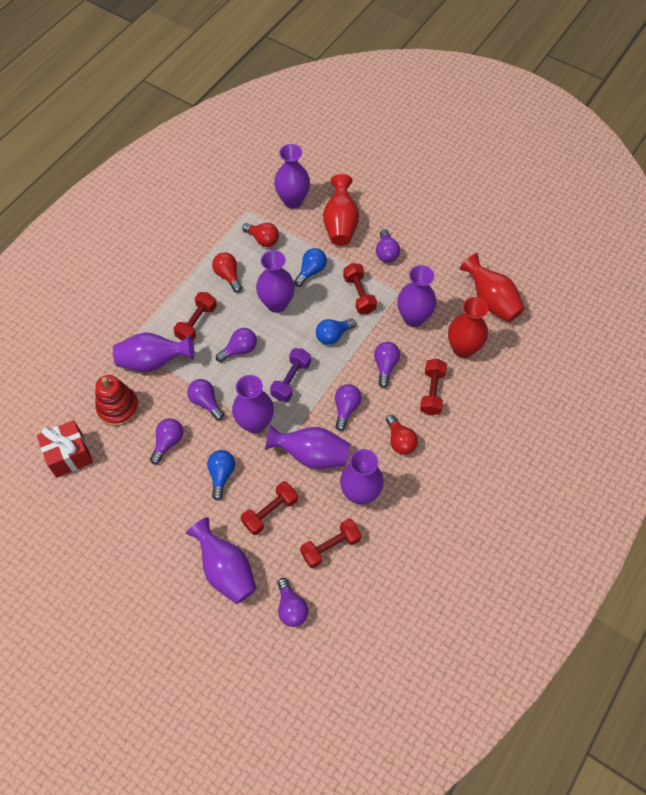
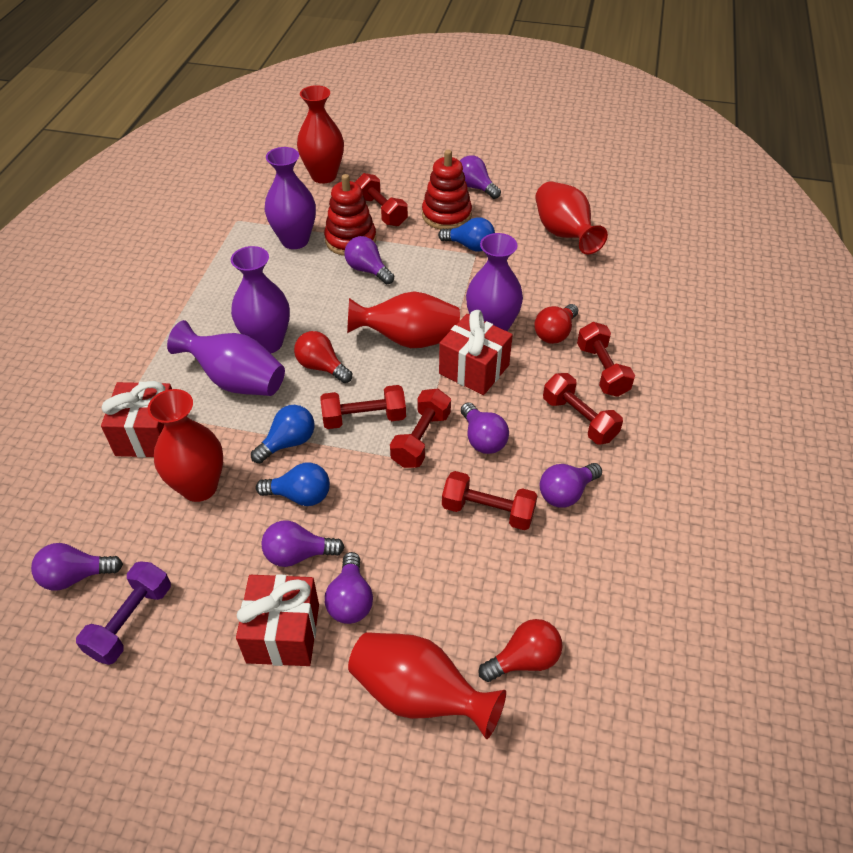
purple vase: [113,332,194,372] [186,517,257,604] [232,375,274,434] [256,250,295,313] [265,425,350,469] [274,144,310,209] [340,449,384,505] [398,265,437,327] = 8 -> [167,320,285,396] [231,246,290,354] [264,147,316,249] [466,233,523,331] = 4
red dumbbell: [173,292,217,341] [241,481,298,535] [300,518,361,568] [343,263,377,314] [420,359,447,415] = 5 -> [320,385,406,429] [355,173,408,226] [390,389,451,468] [442,471,538,530] [543,373,623,444] [577,322,635,397] = 6
red gift: [37,420,93,478] = 1 -> [101,381,172,458] [236,574,319,666] [439,310,513,395] = 3
red stacking toy: [95,375,139,426] = 1 -> [324,174,376,256] [422,150,472,230] = 2
red vase: [323,174,359,246] [448,297,488,358] [460,253,525,322] = 3 -> [148,389,223,502] [297,85,344,184] [347,291,460,348] [348,632,506,739] [535,181,608,254] = 5

